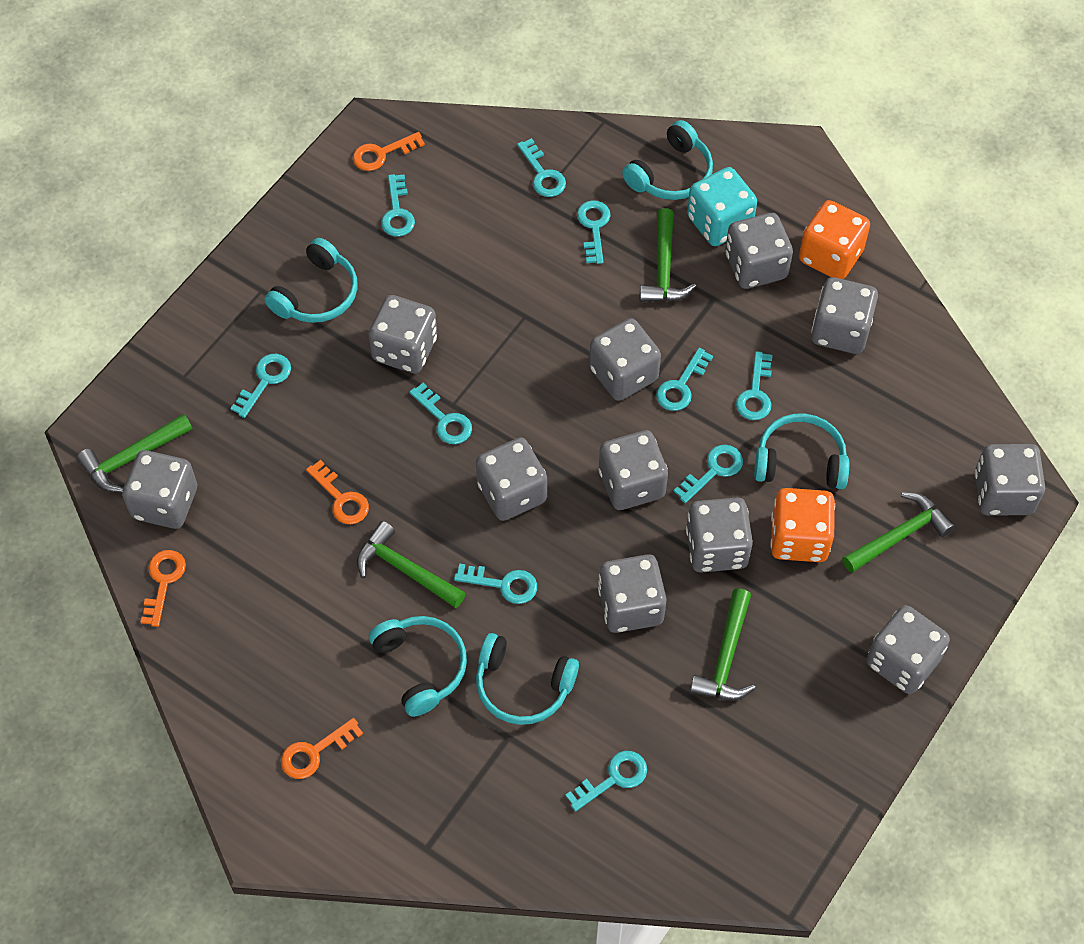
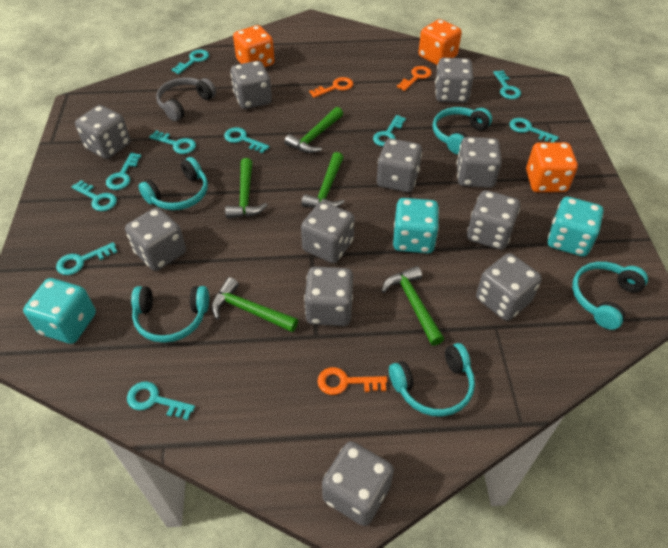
grey headphones: none = 0 -> [156,77,216,121] = 1
orange dice: [770,488,835,562] [799,200,870,279] = 2 -> [233,25,275,67] [418,19,462,65] [526,142,578,192] = 3
orange key: [141,550,186,627] [281,718,363,779] [306,460,369,524] [353,132,425,171] = 4 -> [309,77,353,98] [317,367,387,395] [397,66,432,91] = 3
turquoise dice: [687,167,757,246] = 1 -> [23,278,96,344] [393,198,439,254] [548,197,604,257] = 3

